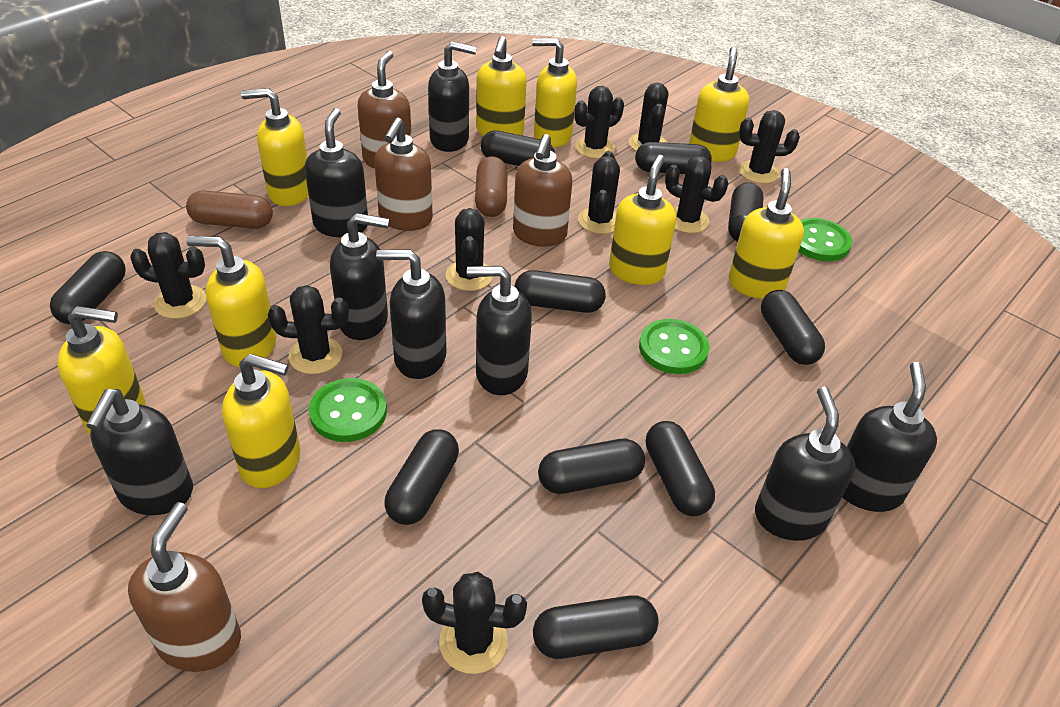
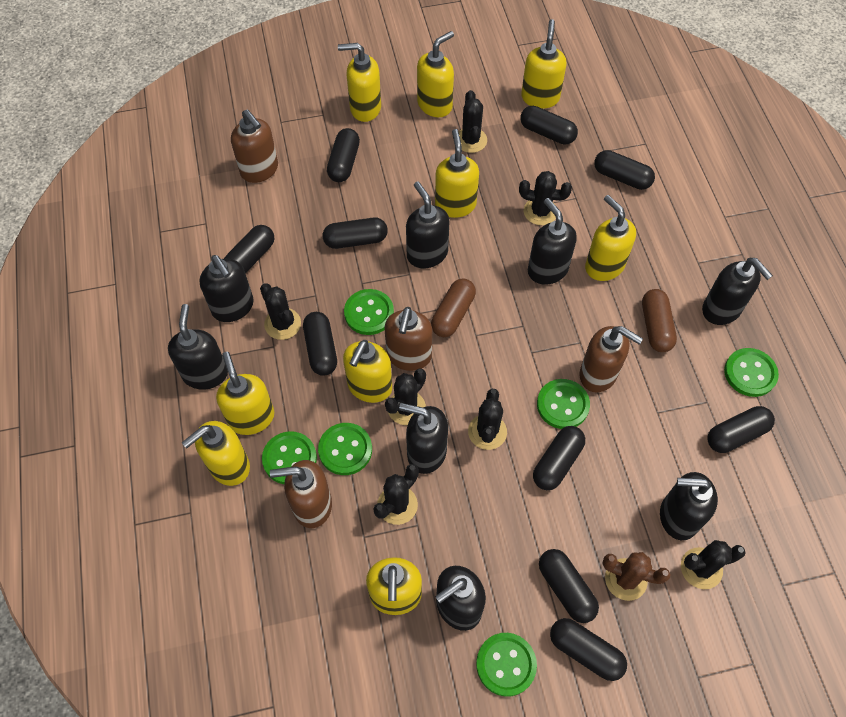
black cactus: [130,232,206,319] [268,285,349,374] [422,572,527,674] [446,208,493,291] [575,86,624,159] [578,151,620,234] [629,83,668,151] [665,156,728,233] [739,110,800,184] = 9 -> [260,283,301,340] [373,464,419,525] [385,369,426,425] [459,90,487,153] [468,389,507,450] [519,171,572,225] [681,540,746,589] = 7
brown cactus: none = 0 -> [602,552,671,601] = 1
green button: [309,378,387,442] [639,319,710,374] [798,218,852,261] = 3 -> [262,431,317,484] [318,423,372,475] [344,289,394,335] [476,633,537,697] [537,379,590,429] [724,348,779,397] = 6

